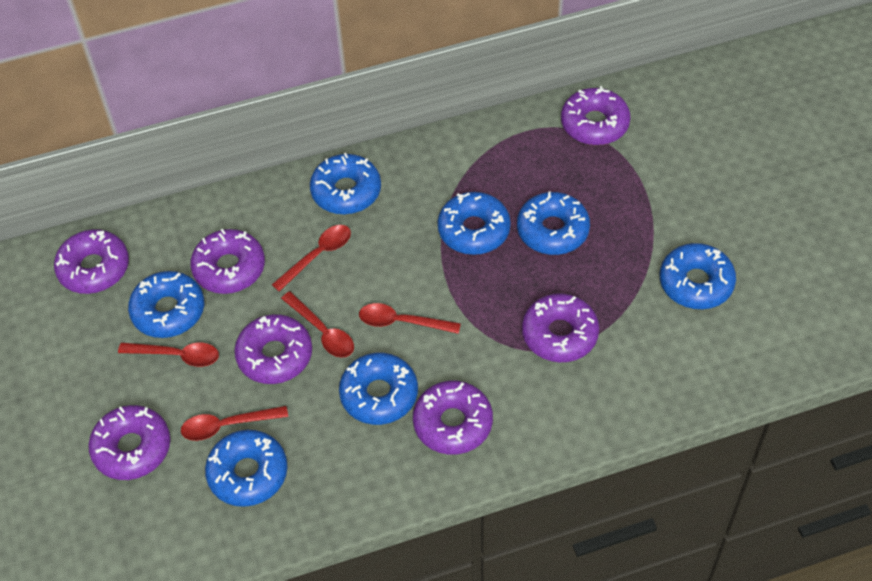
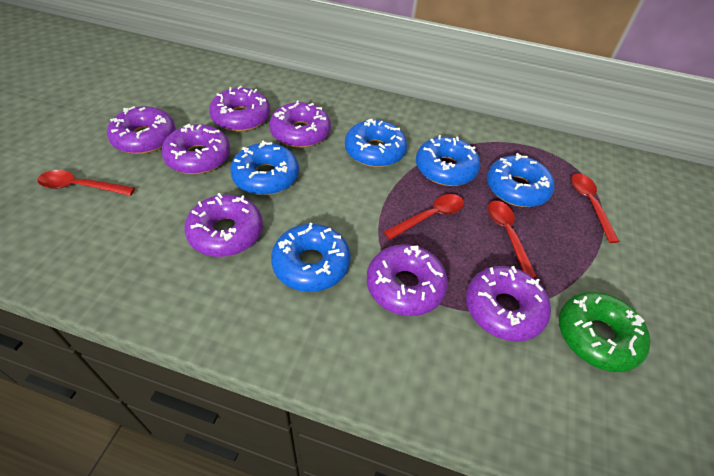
blue donut: [128,271,204,338] [205,430,288,507] [310,153,381,214] [339,353,418,425] [437,192,511,255] [517,192,590,255] [660,243,736,309] = 7 -> [230,140,299,195] [271,223,351,292] [345,118,407,167] [416,135,480,186] [487,153,555,207] = 5
green donut: none = 0 -> [559,291,651,372] = 1
red spoon: [118,343,219,367] [181,406,288,441] [272,225,351,292] [281,291,354,358] [359,303,461,334] = 5 -> [37,170,135,196] [383,194,464,240] [488,201,537,278] [571,173,620,243] = 4

